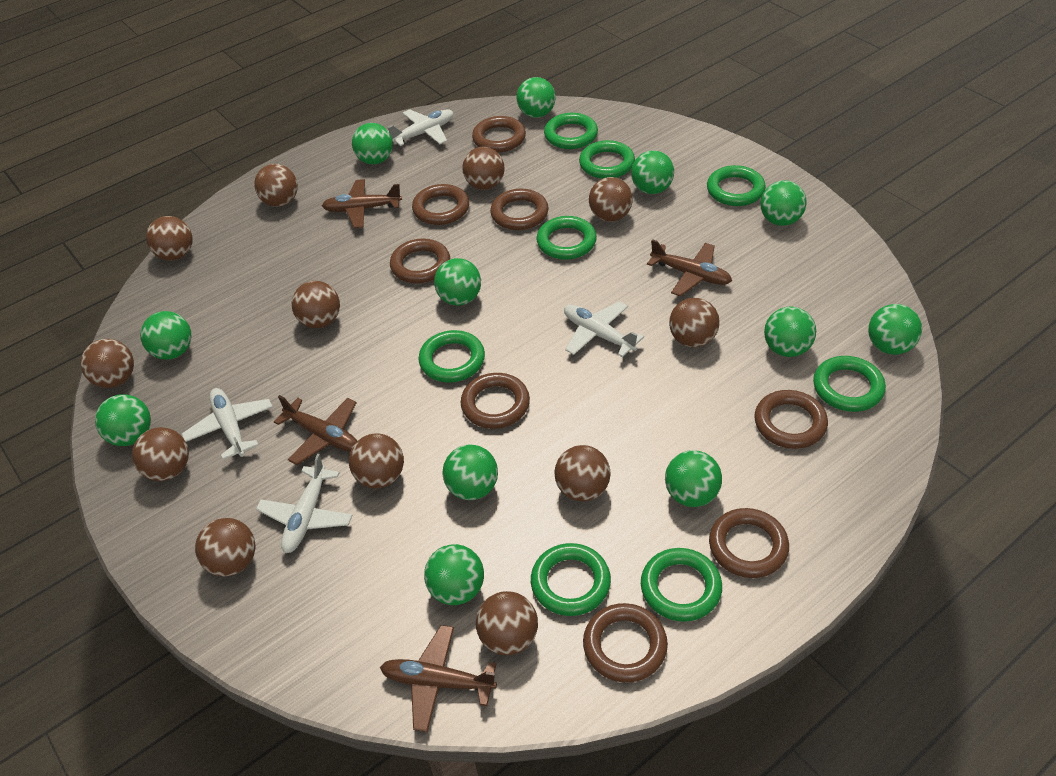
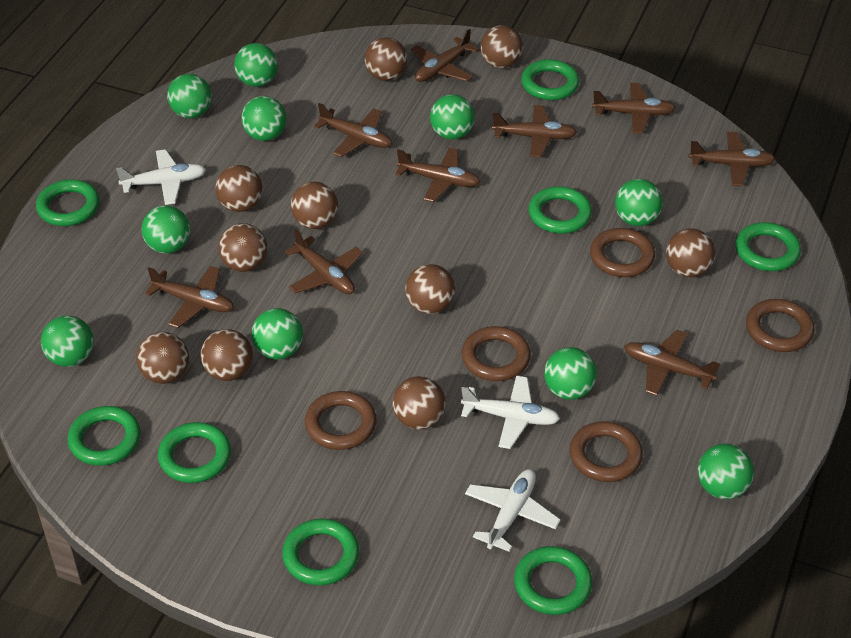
brown ball: [80,339,134,388] [132,427,189,481] [146,216,193,261] [195,518,256,577] [254,164,298,207] [292,281,340,328] [349,433,404,488] [462,147,505,190] [476,591,538,655] [554,445,611,501] [589,177,633,222] [669,298,720,347] = 12 -> [136,332,189,384] [201,329,253,381] [216,165,263,212] [218,223,267,272] [291,182,338,229] [365,37,407,81] [392,376,446,430] [405,264,455,314] [481,25,523,68] [666,228,715,277] = 10
brown plane: [274,395,357,465] [322,179,402,228] [380,625,497,732] [647,239,732,297] = 4 -> [145,266,234,328] [284,229,363,294] [314,103,392,157] [395,148,480,202] [411,29,479,82] [492,105,577,158] [592,83,676,134] [624,330,720,396] [688,132,775,186] = 9
brown ring: [390,238,450,283] [412,184,469,225] [460,373,530,429] [472,116,526,152] [490,189,549,230] [583,603,668,683] [709,508,789,578] [754,390,828,449] = 8 -> [305,391,377,450] [462,326,531,381] [570,421,643,482] [590,228,655,277] [746,299,815,352] = 5
green ball: [95,394,151,446] [140,311,192,360] [352,123,393,164] [424,544,484,605] [434,258,481,306] [442,445,498,500] [516,77,556,118] [631,150,674,194] [665,450,722,507] [761,180,807,226] [764,306,816,357] [868,304,922,355] = 12 -> [41,315,94,367] [142,205,190,253] [167,74,212,118] [234,43,278,87] [241,96,286,141] [251,308,303,359] [430,94,475,140] [544,347,597,400] [615,179,663,226] [698,444,754,499] = 10
white plane: [182,388,273,460] [256,454,352,553] [388,109,454,146] [564,301,644,357] = 4 -> [116,149,206,205] [461,376,560,449] [465,469,561,552] = 3

